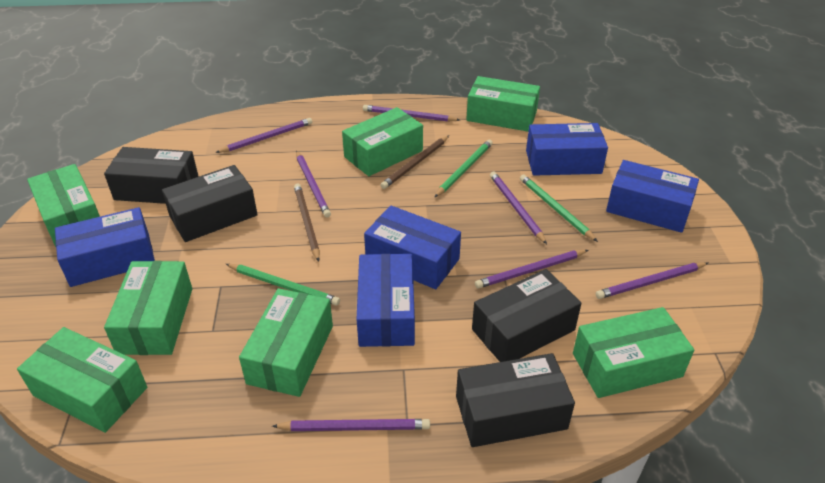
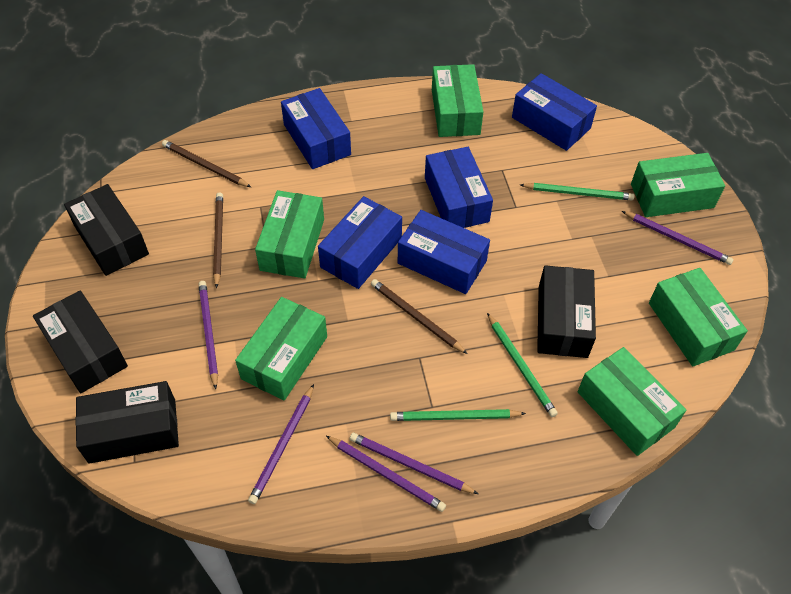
brown pencil: [294,184,320,262] [380,136,449,189] = 2 -> [162,140,251,187] [213,192,223,288] [371,279,467,354] = 3
green box: [17,327,147,433] [27,164,100,247] [104,261,192,355] [239,288,333,397] [342,107,423,176] [466,76,540,132] [573,307,694,398] = 7 -> [235,297,327,400] [255,190,324,278] [432,64,483,137] [578,347,686,456] [631,153,725,217] [649,268,748,367] = 6
purple pencil: [215,118,312,153] [272,419,430,431] [296,151,331,218] [363,105,460,122] [475,250,588,288] [490,172,547,244] [596,262,708,299] = 7 -> [198,281,218,389] [248,384,314,504] [326,436,446,512] [350,433,478,494] [622,211,734,265] = 5

